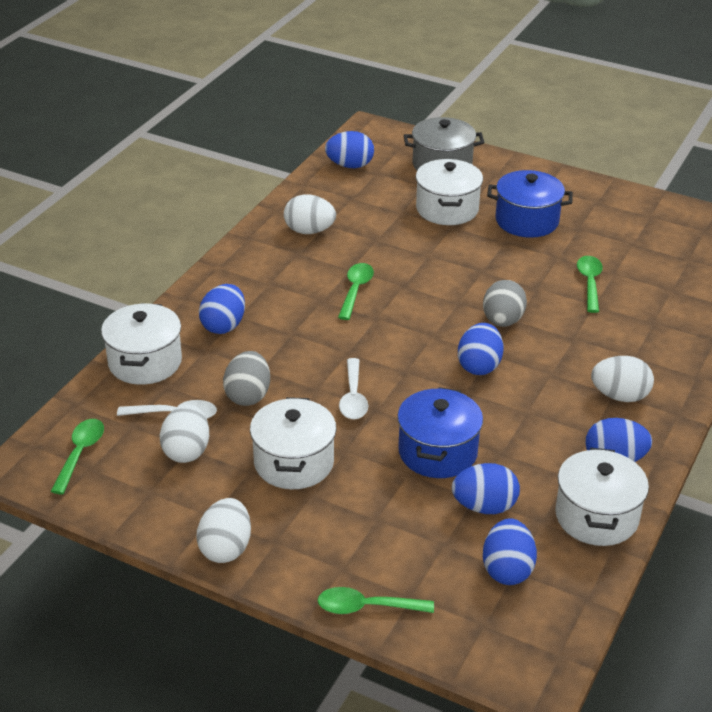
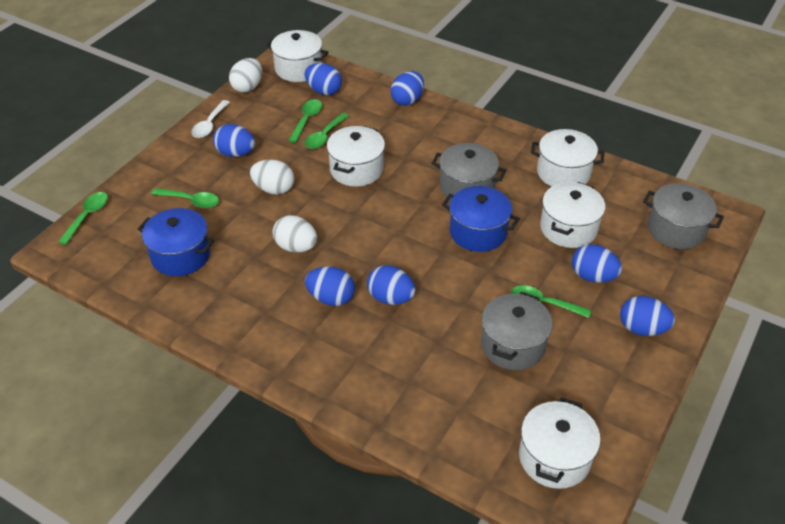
blue egg: [199,284,245,334] [325,131,374,168] [452,463,520,514] [458,323,503,375] [483,518,537,585] [585,418,652,462] = 6 -> [213,124,255,157] [305,63,342,95] [305,266,355,306] [367,265,416,305] [391,71,424,106] [572,244,622,283] [620,296,675,336] = 7
green spoon: [51,419,104,494] [318,587,434,614] [338,263,374,320] [577,256,603,313] = 4 -> [58,192,108,245] [151,188,219,208] [288,99,322,143] [305,113,349,149] [511,285,591,318] = 5
grey egg: [223,351,270,406] [483,280,527,327] = 2 -> none = 0
grey pot: [403,117,484,170] = 1 -> [432,143,506,200] [481,292,553,370] [643,183,724,249] = 3
white egg: [160,404,209,463] [196,498,251,563] [284,194,336,234] [591,356,654,402] = 4 -> [229,58,262,93] [250,159,294,194] [273,215,317,253] = 3
white pot: [101,303,182,385] [250,397,336,489] [416,159,483,225] [555,448,649,546] = 4 -> [266,30,328,82] [327,126,385,187] [519,397,601,489] [531,129,604,187] [540,182,605,248] = 5
white spoon: [117,400,217,419] [339,358,368,420] = 2 -> [191,100,230,138] = 1

